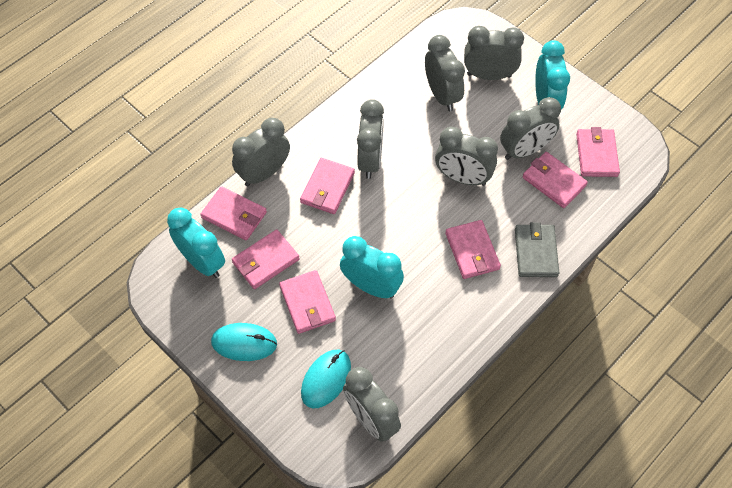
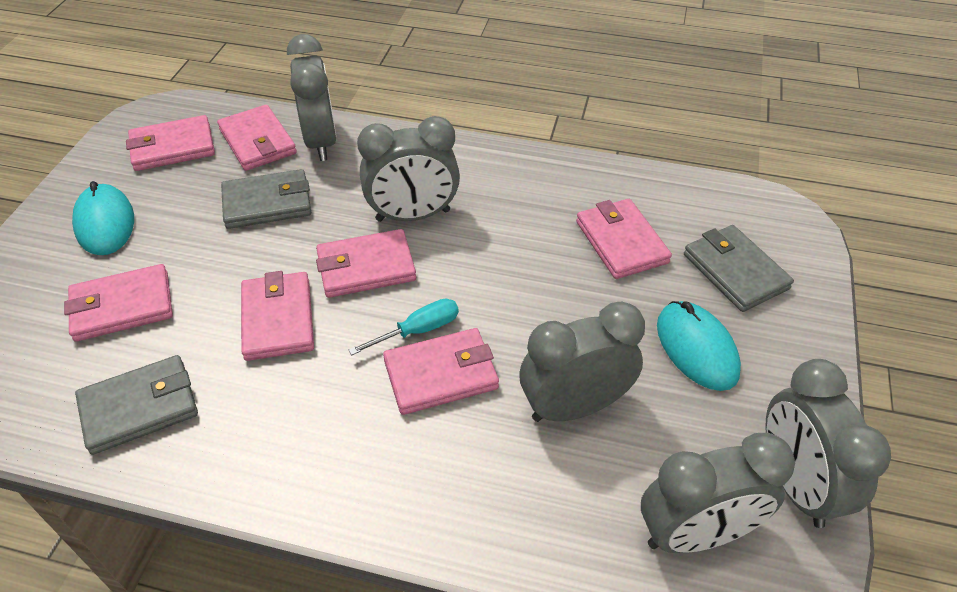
grey clock: [232,118,290,186] [343,367,401,442] [357,99,384,179] [425,35,465,111] [435,127,498,186] [464,26,524,80] [500,97,561,160] = 7 -> [287,34,337,161] [357,116,460,222] [520,302,645,422] [641,433,795,553] [765,359,891,528] = 5
grey wallet: [515,222,559,277] = 1 -> [75,355,198,455] [221,169,311,229] [684,225,794,312] = 3
turquoise clock: [167,208,225,278] [340,236,404,298] [535,40,570,110] = 3 -> none = 0
turquoise screwdriver: none = 0 -> [348,298,459,355] = 1

